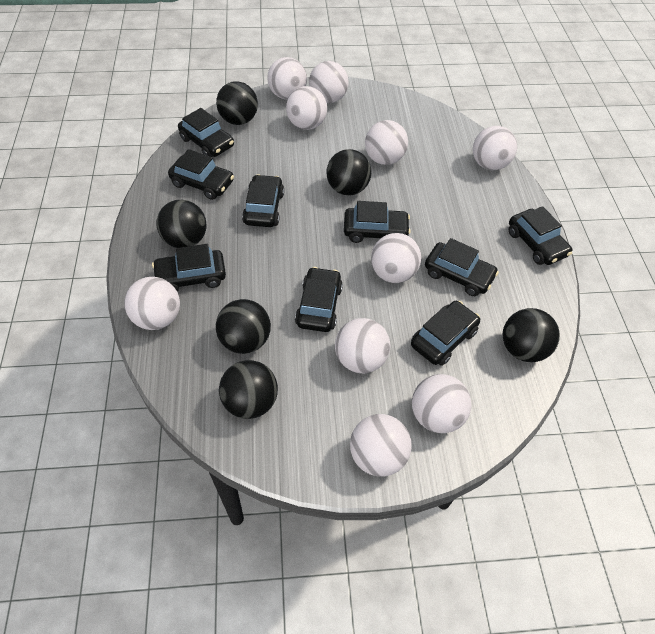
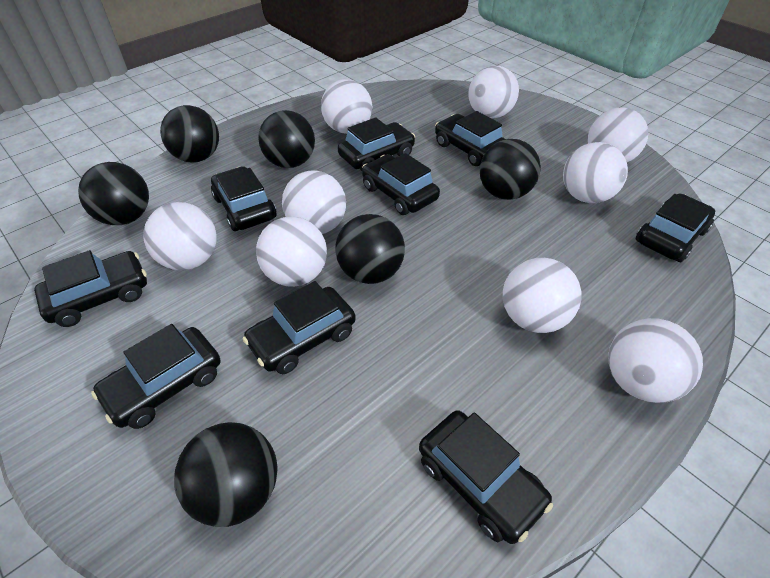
white ball: [124,277,180,330] [267,57,307,99] [286,86,327,130] [309,61,349,103] [335,318,390,374] [350,414,412,477] [365,120,408,165] [371,233,421,283] [412,374,472,433] [473,126,517,170] = 10 -> [143,202,217,270] [256,216,327,287] [282,170,346,234] [321,79,372,134] [468,66,519,119] [503,258,581,333] [563,142,628,203] [588,107,648,162] [608,318,703,403] = 9

